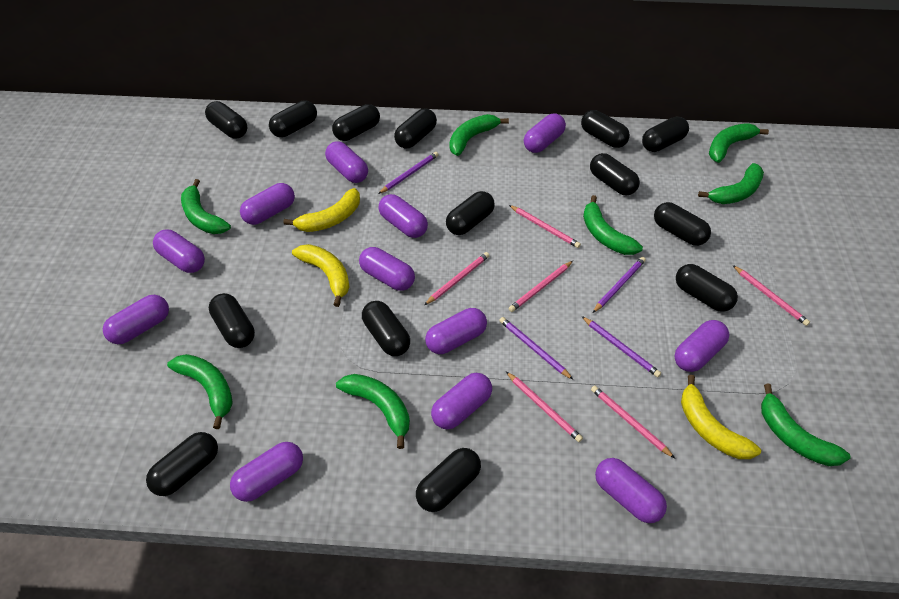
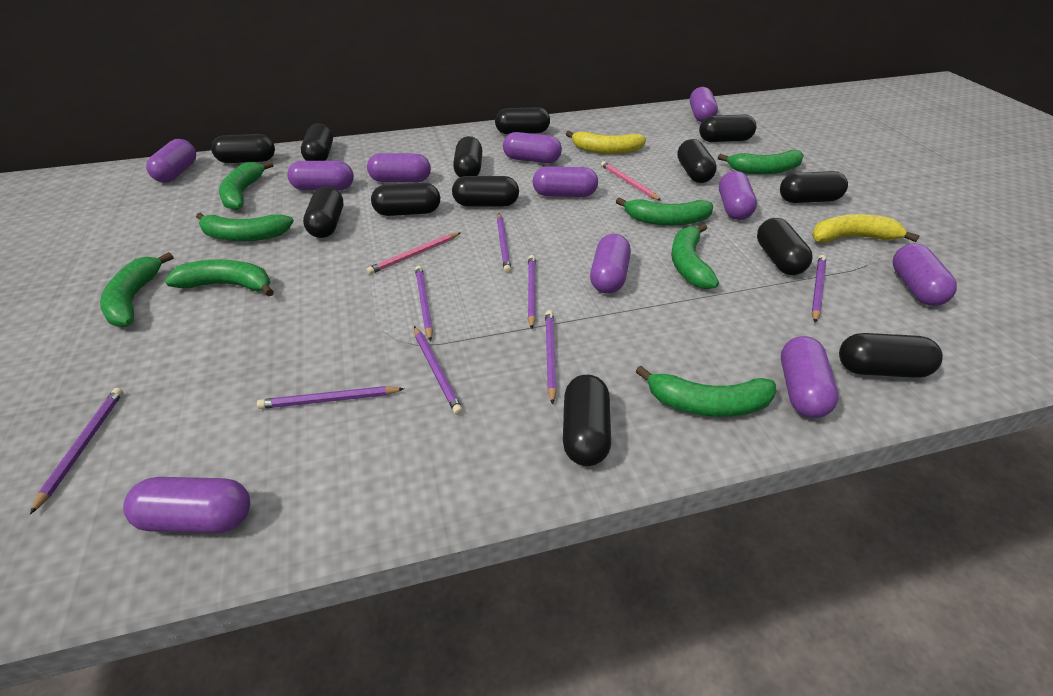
black capsule: [146,432,218,496] [205,101,247,139] [209,293,255,348] [269,100,317,137] [332,104,380,141] [362,301,410,356] [394,108,437,148] [416,448,481,512] [446,191,495,235] [581,110,630,148] [590,153,640,195] [642,116,689,152] [654,202,711,246] [676,264,738,312] = 14 -> [211,134,275,163] [301,123,333,161] [303,186,343,238] [371,183,440,216] [452,176,519,206] [453,136,482,177] [495,107,550,134] [563,375,611,466] [677,139,717,183] [699,115,756,142] [757,218,813,275] [780,171,848,203] [839,333,943,378] = 13
pink pencil: [425,252,490,305] [506,372,583,442] [509,205,581,248] [509,261,573,312] [591,386,675,458] [733,265,810,326] = 6 -> [366,232,461,275] [601,161,661,201] = 2
purple capsule: [103,295,169,344] [153,229,205,273] [230,442,303,502] [240,183,295,225] [325,141,368,183] [359,247,415,291] [378,194,428,238] [425,308,487,354] [431,373,492,429] [524,114,566,153] [595,458,667,523] [674,320,729,372] = 12 -> [123,477,250,533] [146,139,196,183] [287,161,354,190] [367,153,431,182] [503,132,562,163] [533,166,598,197] [590,234,631,294] [690,87,718,122] [719,171,757,220] [781,336,839,418] [893,243,957,306] = 11
purple pencil: [378,152,438,194] [499,317,573,380] [582,316,661,377] [593,257,646,313] = 4 -> [30,388,123,514] [257,386,404,409] [414,326,463,415] [415,266,433,341] [497,213,511,273] [528,255,536,329] [545,310,557,405] [812,255,826,323] = 8
yellow banana: [284,188,360,232] [292,244,350,307] [681,375,761,459] = 3 -> [566,131,646,154] [812,214,920,243] = 2

